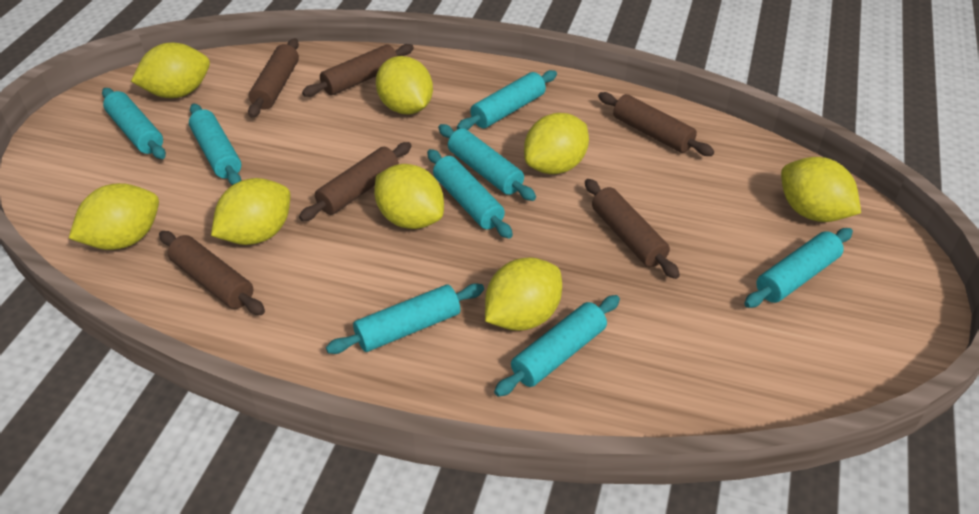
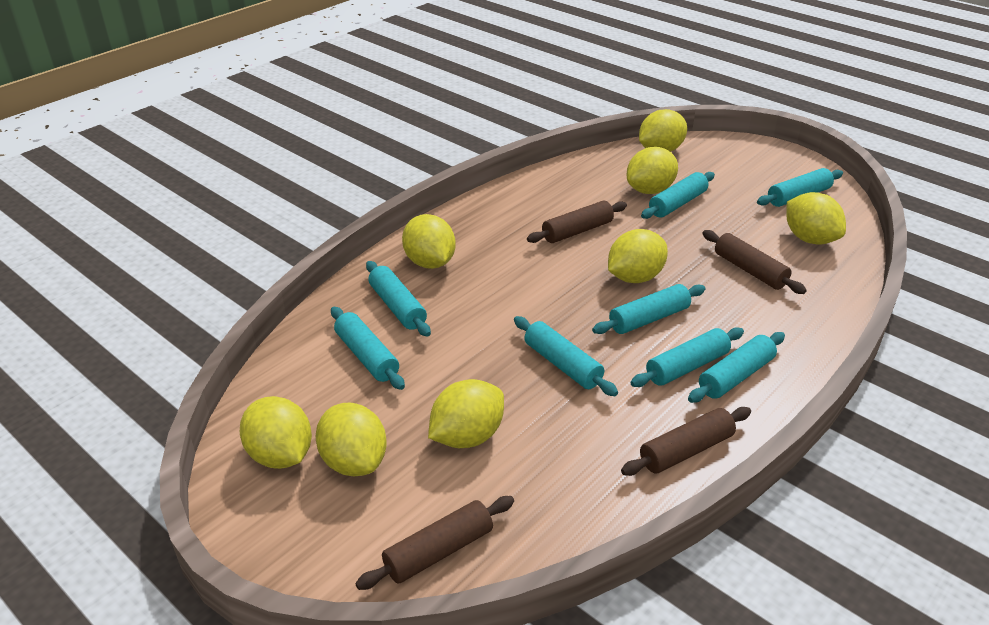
brown rolling pin: [159,231,265,315] [248,38,299,118] [299,142,412,221] [302,44,414,97] [585,179,680,279] [598,92,714,156] = 6 -> [355,496,514,590] [527,201,627,243] [621,407,751,476] [703,230,807,294] = 4

